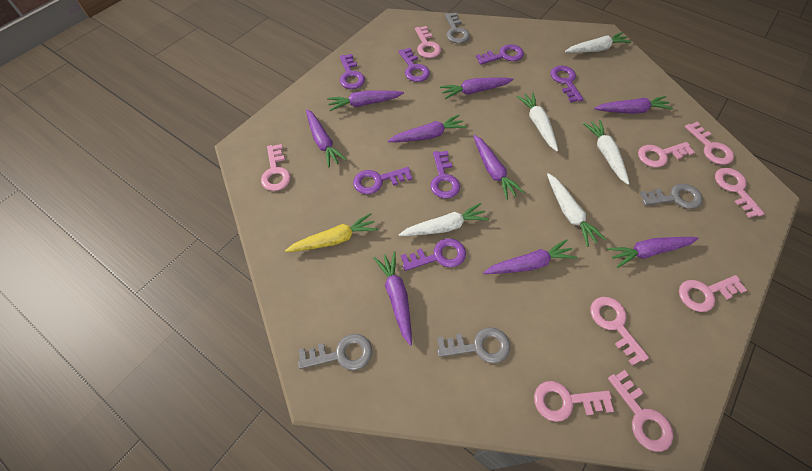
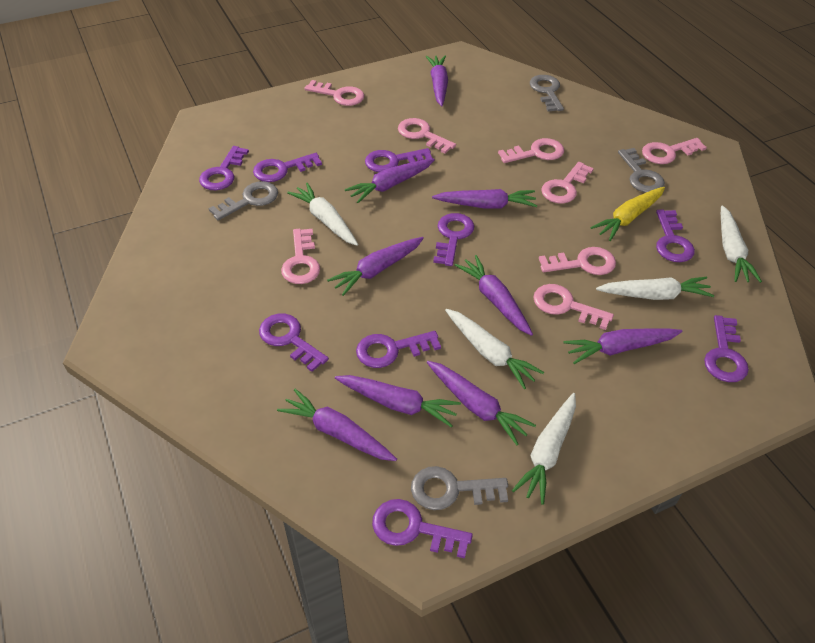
pink key: [261,144,291,191] [415,26,441,58] [534,381,614,422] [591,297,649,366] [608,370,673,452] [638,142,695,167] [679,275,747,312] [685,122,734,165] [715,168,765,218] = 9 -> [281,229,320,284] [304,80,364,106] [398,118,456,154] [498,138,564,163] [533,284,614,330] [539,247,616,275] [541,162,594,204] [642,138,707,164] = 8
purple key: [340,54,365,89] [353,167,412,194] [399,48,430,82] [401,238,466,271] [430,151,460,198] [476,44,524,65] [550,66,583,102] = 7 -> [199,146,249,190] [253,153,322,182] [259,314,329,372] [356,331,441,368] [365,148,433,172] [372,499,473,558] [433,213,474,266] [656,210,695,262] [704,315,749,382] = 9

